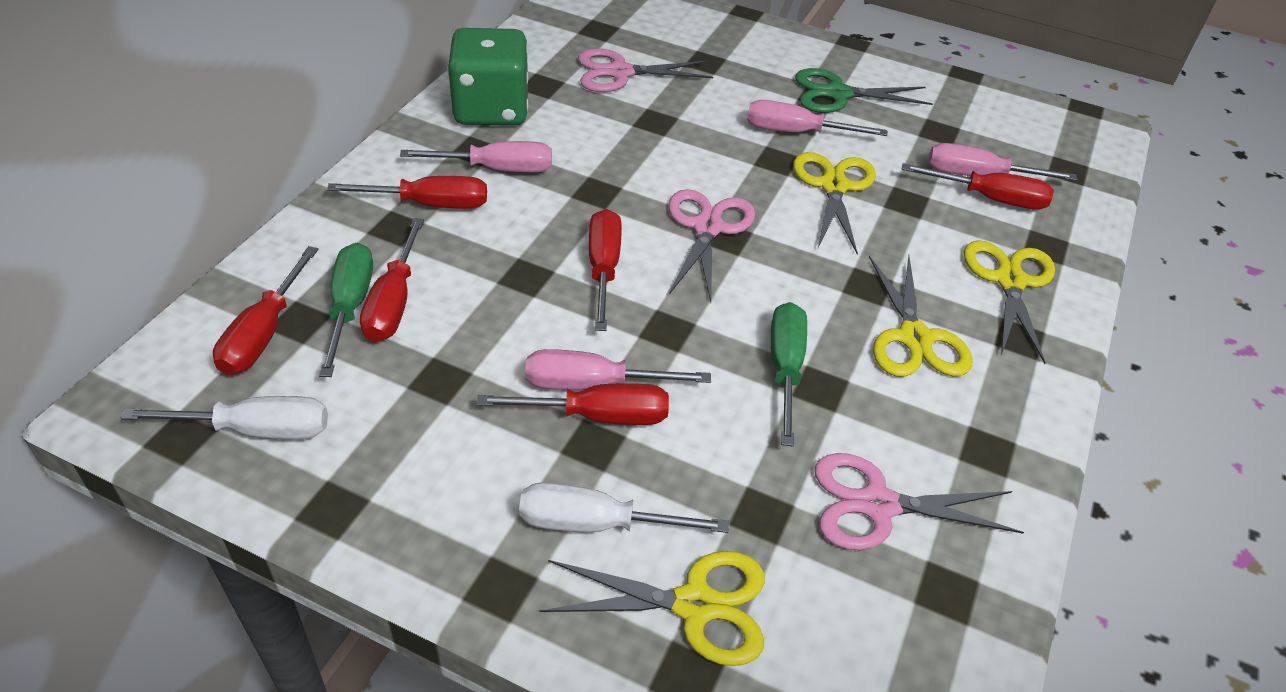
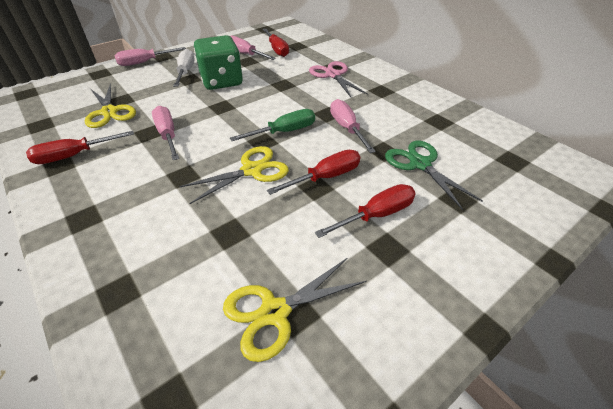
green screwdriver: [319,243,373,377] [771,302,807,446] = 2 -> [230,109,315,141] = 1
pink scissors: [578,48,713,92] [668,189,755,302] [815,453,1024,550] = 3 -> [309,61,368,97] = 1
red screwdriver: [213,246,318,375] [327,176,487,209] [360,218,424,342] [477,383,669,425] [589,209,622,331] [902,163,1054,210] = 6 -> [26,131,134,164] [263,29,289,57] [267,150,360,195] [315,184,416,238] = 4
white screwdriver: [121,396,328,439] [519,483,729,533] = 2 -> [173,49,195,87] = 1
yellow scissors: [539,551,765,666] [793,152,876,254] [869,255,972,377] [964,240,1055,364] = 4 -> [85,83,136,128] [179,146,289,204] [223,258,367,362] = 3

